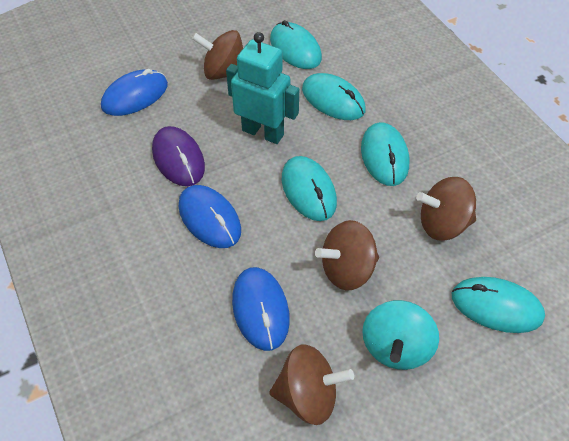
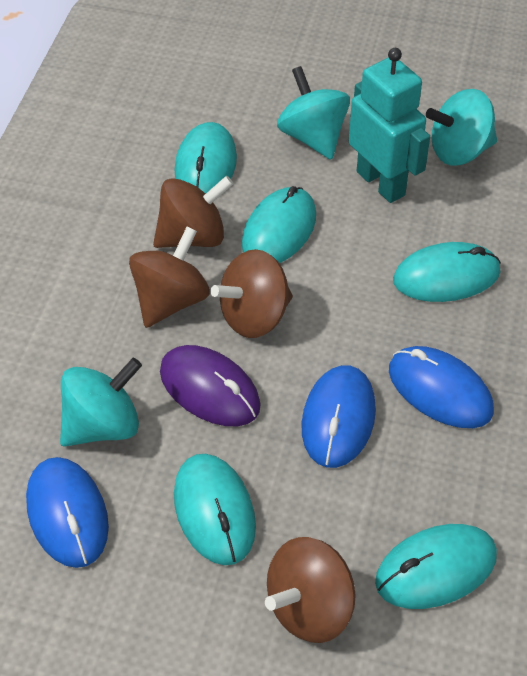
turquoise spinning top: [362,300,439,370] = 1 -> [60,358,142,447] [277,66,350,160] [426,89,497,165] = 3

